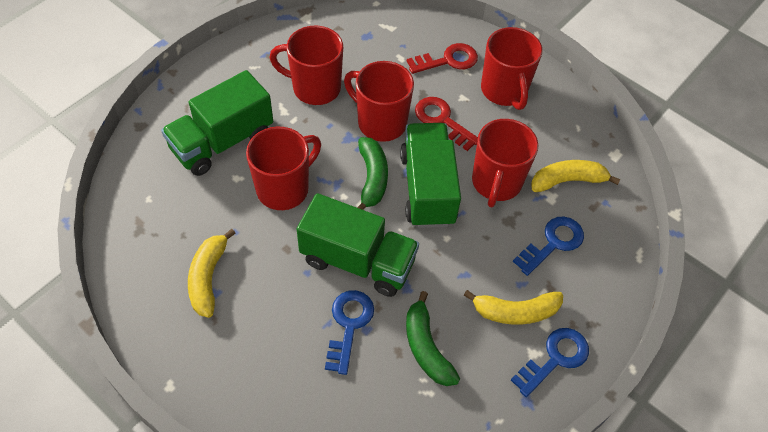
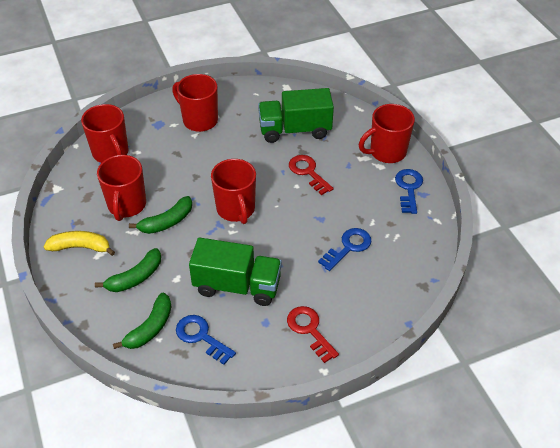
green banana: [357,137,388,210] [406,291,460,386] = 2 -> [95,248,161,292] [113,293,172,349] [129,196,192,234] = 3
green truck: [161,70,273,176] [297,193,419,297] [400,123,461,228] = 3 -> [189,238,282,306] [258,88,334,143] = 2
yellow banana: [188,229,236,318] [464,290,563,325] [531,160,620,192] = 3 -> [44,231,115,256] = 1

